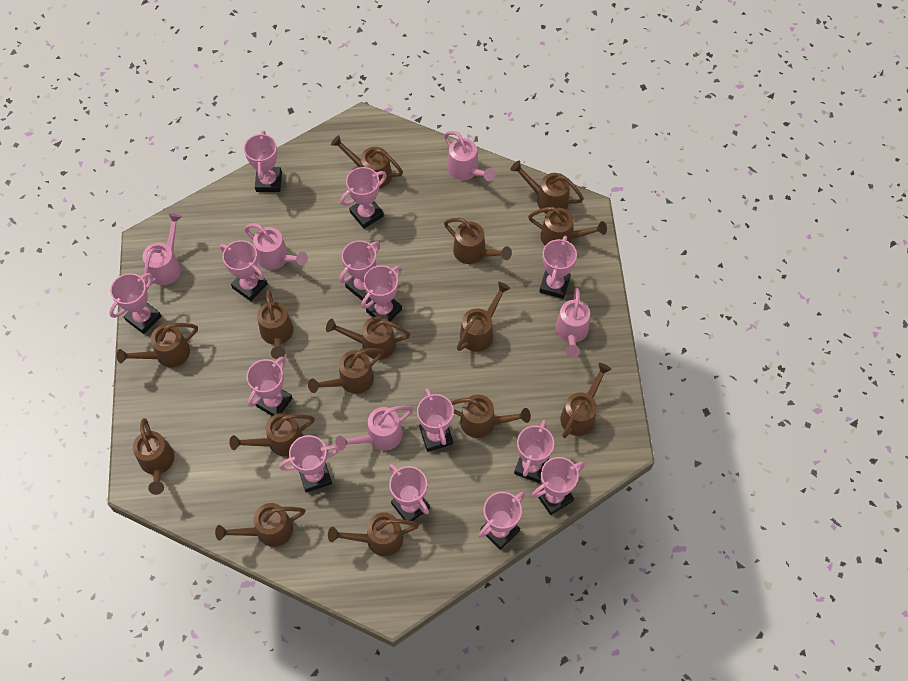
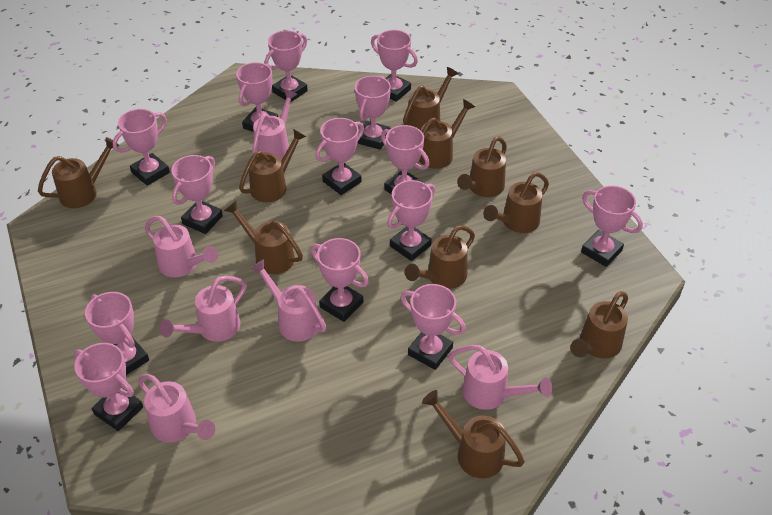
brown watering can: [117,323,198,367] [133,418,175,495] [215,503,306,547] [229,413,315,456] [257,290,294,359] [308,348,383,394] [326,317,410,360] [328,512,419,556] [331,135,403,189] [444,218,512,264] [451,394,531,438] [457,282,511,352] [510,161,584,214] [528,207,607,245] [560,363,612,438] = 15 -> [38,137,119,208] [224,201,303,274] [239,129,306,202] [403,67,459,130] [405,225,475,289] [419,99,475,169] [422,390,525,478] [457,136,507,197] [483,172,549,233] [570,291,628,359] = 10
pink watering can: [142,213,182,285] [244,224,308,270] [335,406,413,450] [444,131,495,181] [555,288,590,358] = 5 -> [138,374,215,443] [145,216,218,277] [160,276,247,342] [250,259,327,342] [252,89,297,160] [448,345,552,410] = 6

